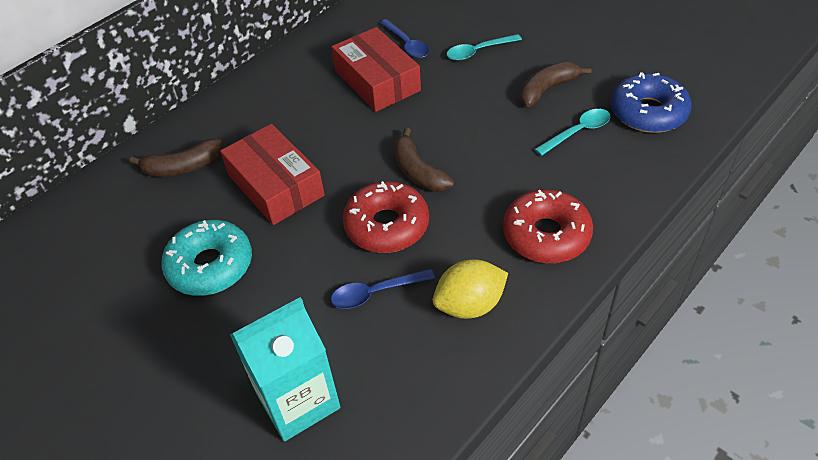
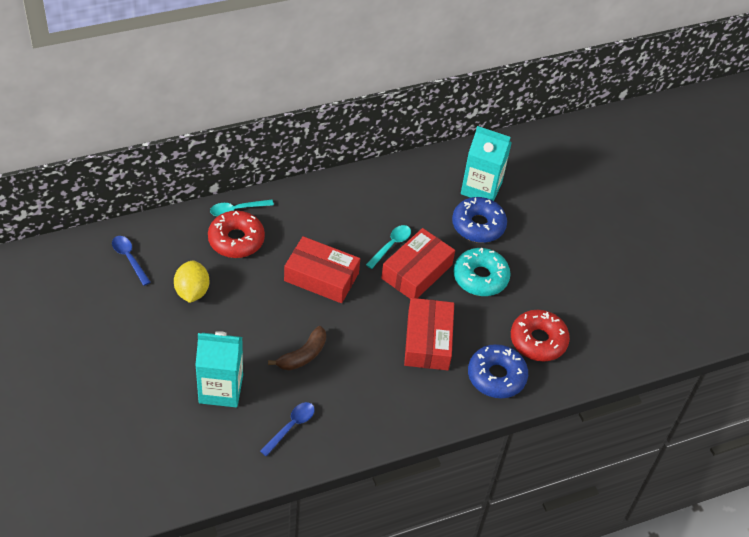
blue donut: [611,72,692,133] = 1 -> [452,197,507,243] [468,344,528,398] = 2
brown banana: [130,139,222,177] [394,128,454,192] [520,62,592,107] = 3 -> [268,326,326,370] = 1
red box: [220,124,325,225] [331,27,421,112] = 2 -> [284,236,360,303] [381,228,455,299] [404,298,454,370] = 3
turquoise carton: [230,297,340,442] = 1 -> [195,331,243,408] [461,126,512,201] = 2

